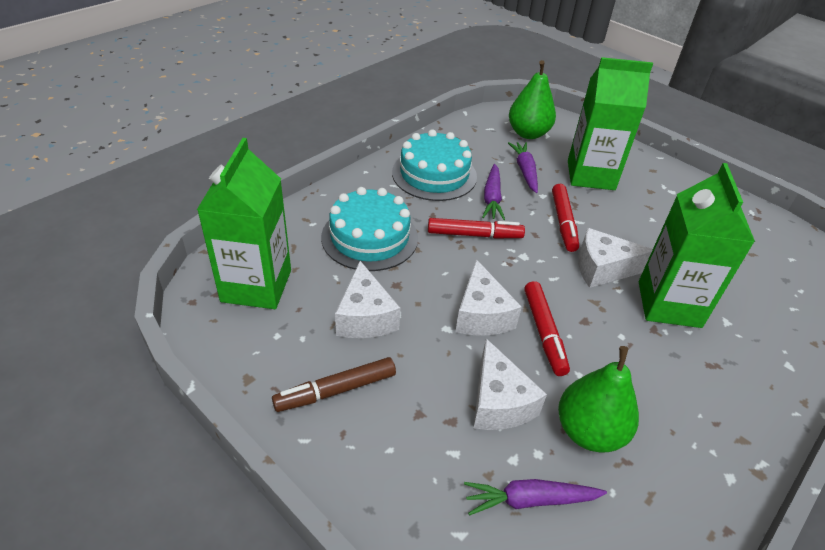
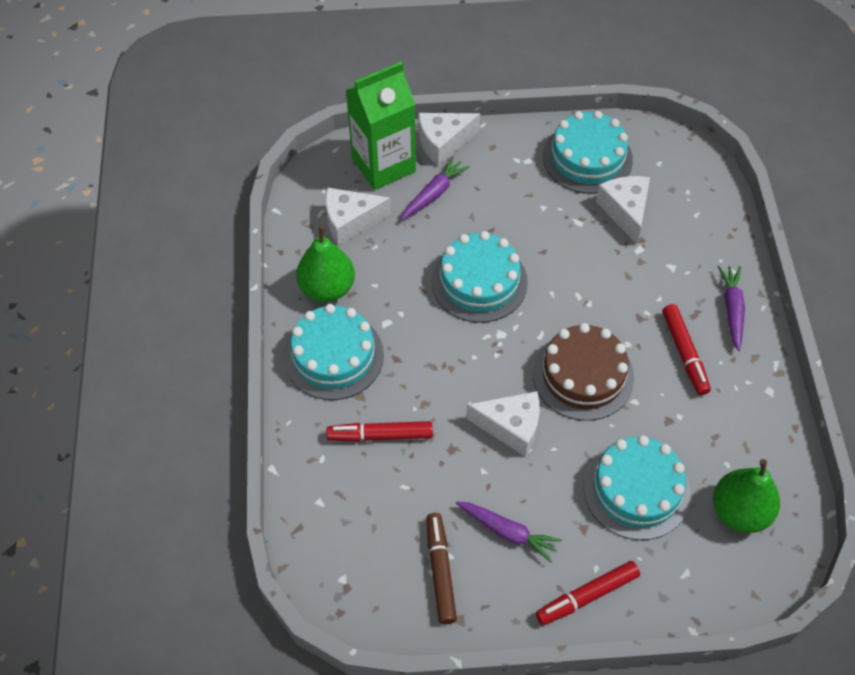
brown cake: none = 0 -> [533,323,634,421] = 1
green carton: [197,138,291,309] [568,57,653,190] [639,163,755,328] = 3 -> [346,62,416,190] = 1
turquoise cake: [321,187,418,271] [392,129,477,201] = 2 -> [284,304,384,400] [431,231,528,323] [543,111,633,194] [583,435,691,540] = 4

